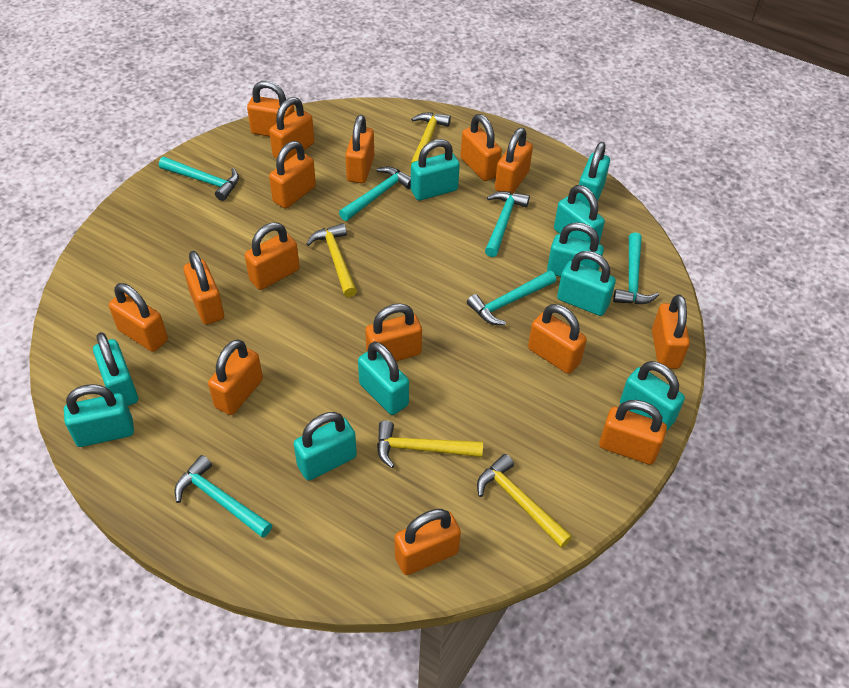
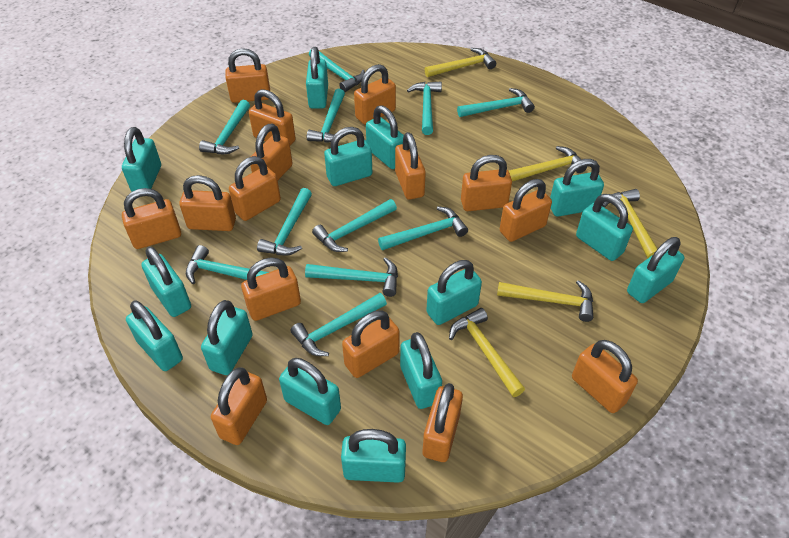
turquoise hammer: [159,157,239,201] [174,455,272,538] [339,167,411,221] [467,270,556,325] [485,191,530,257] [613,232,659,304] = 6 -> [186,245,269,284] [199,100,250,154] [257,188,312,256] [290,293,387,356] [305,257,398,297] [307,89,345,143] [309,50,365,92] [312,199,397,252] [378,206,468,250] [407,81,442,135] [457,88,535,117] = 11
turquoise padlock: [64,384,134,447] [93,332,138,406] [293,412,357,481] [358,342,409,415] [411,139,460,200] [547,222,604,277] [554,185,605,243] [557,251,616,316] [576,142,610,207] [620,361,685,430] = 10 -> [122,127,161,192] [126,301,183,371] [141,247,191,317] [201,300,253,375] [279,358,341,425] [306,47,328,109] [324,127,372,186] [341,429,406,483] [366,105,404,169] [400,332,442,409] [426,260,482,325] [550,159,604,217] [576,194,633,261] [627,237,684,303] = 14
yellow hammer: [306,223,357,297] [377,420,483,468] [410,113,451,166] [477,454,572,548] = 4 -> [425,48,496,77] [449,308,525,397] [497,280,593,322] [509,146,587,182] [602,189,658,259] = 5

